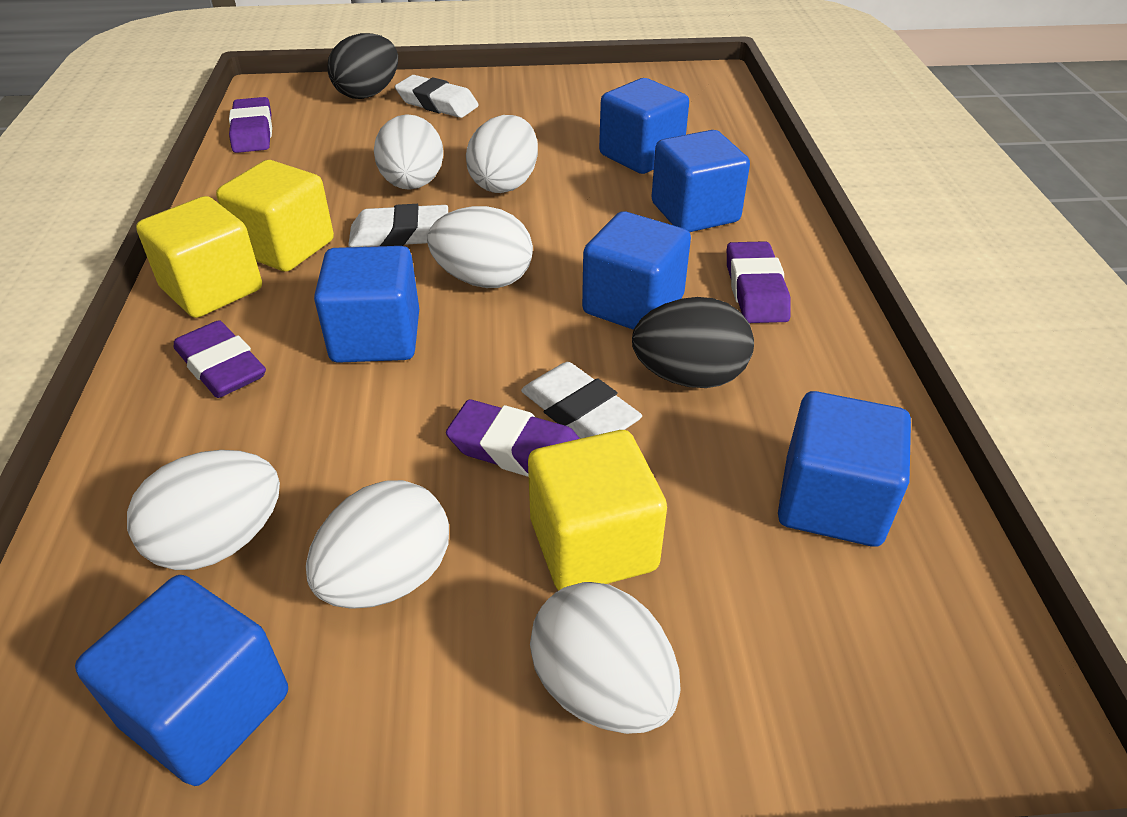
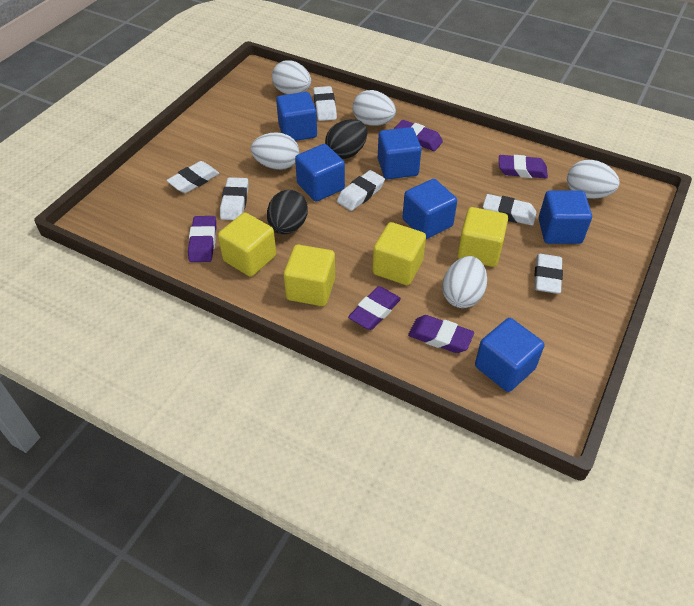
purple eraser: [174,320,266,398] [229,97,272,153] [446,399,580,477] [727,241,791,323] = 4 -> [188,216,216,262] [348,286,401,330] [394,120,443,151] [408,315,474,353] [499,155,548,178] = 5
white egg: [127,450,280,570] [306,480,449,609] [374,114,443,190] [427,206,533,288] [466,115,538,193] [530,582,680,734] = 6 -> [251,132,299,170] [272,60,311,94] [353,90,396,126] [442,256,487,308] [567,160,620,199] = 5
white eraser: [348,204,448,247] [395,75,479,118] [521,362,642,439] = 3 -> [166,161,219,193] [220,177,248,220] [313,86,337,121] [337,170,385,211] [483,194,536,226] [534,254,563,294] = 6
yellow cube: [136,196,262,318] [216,160,334,272] [528,430,667,591] = 3 -> [218,212,276,277] [284,245,335,306] [372,222,426,285] [457,207,508,267] = 4

